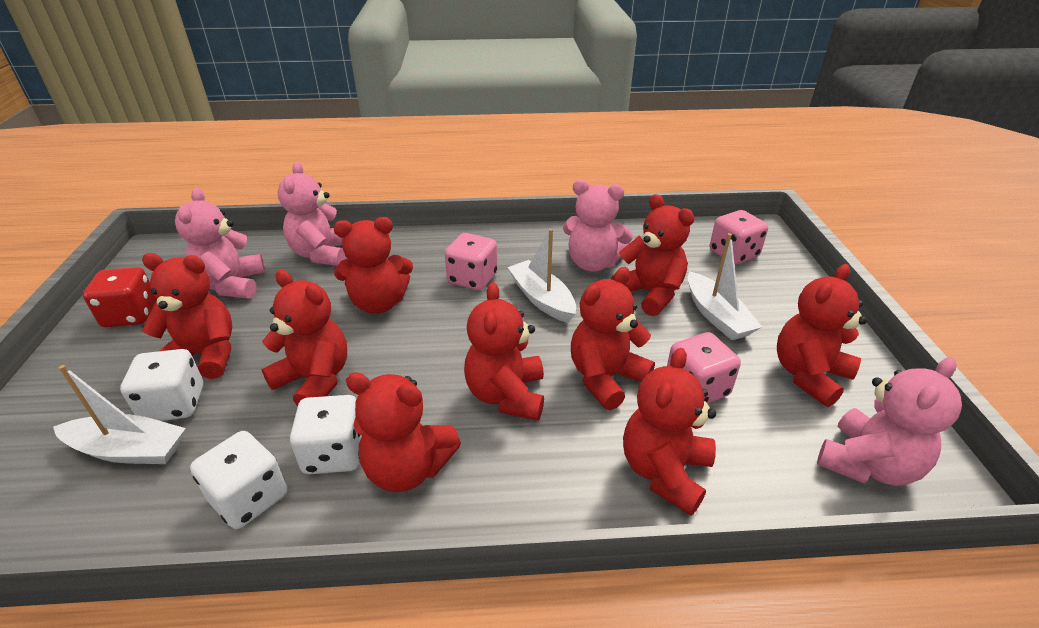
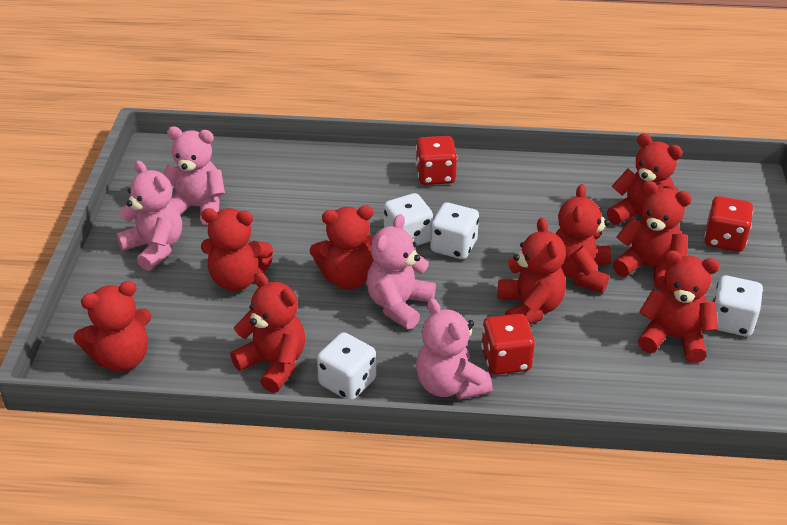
pink dice: [445,233,498,290] [667,332,741,404] [710,210,768,265] = 3 -> none = 0
red dice: [83,267,157,327] = 1 -> [416,136,457,185] [481,314,535,375] [704,196,753,252] = 3
white boat: [53,365,186,464] [508,229,576,323] [688,233,762,340] = 3 -> none = 0
white dice: [120,349,203,421] [190,431,287,529] [290,395,362,474] = 3 -> [317,332,376,399] [384,193,433,246] [430,202,479,259] [713,275,763,337] = 4

